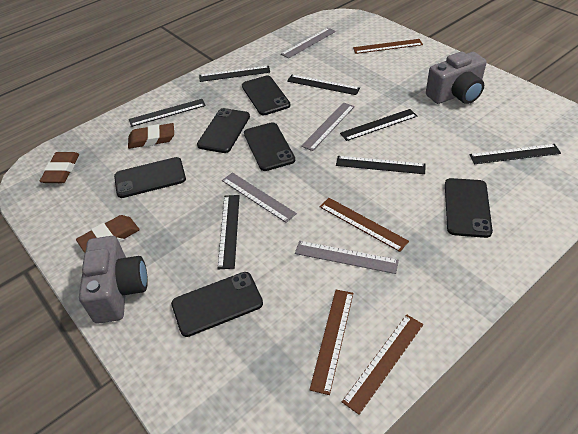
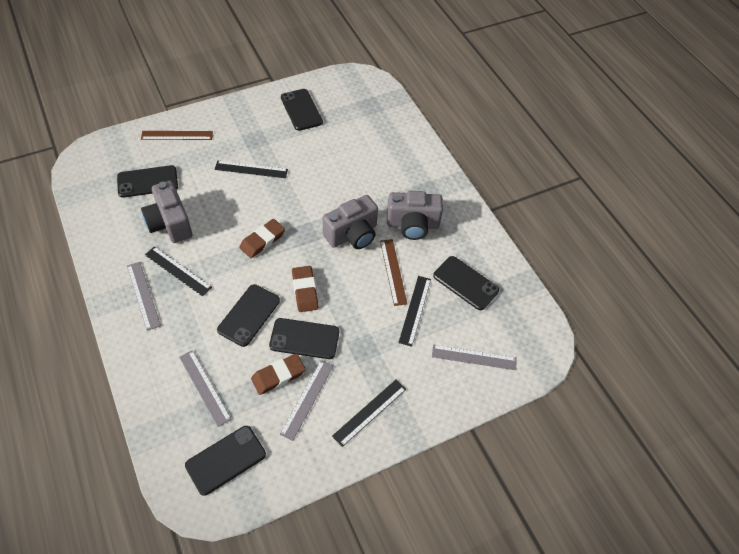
black ruler: [129,99,206,127] [199,66,270,82] [217,195,240,269] [287,75,360,95] [336,156,426,174] [340,109,417,141] [469,144,561,164] = 7 -> [145,246,212,297] [215,161,288,178] [332,380,406,447] [398,276,431,347] = 4
brown ruler: [309,290,353,395] [320,198,409,252] [342,315,423,415] [353,39,423,54] = 4 -> [141,131,213,140] [380,239,407,306] = 2
grey camera: [79,236,148,324] [426,51,487,104] = 2 -> [141,181,192,243] [323,195,378,249] [387,191,443,240] = 3

